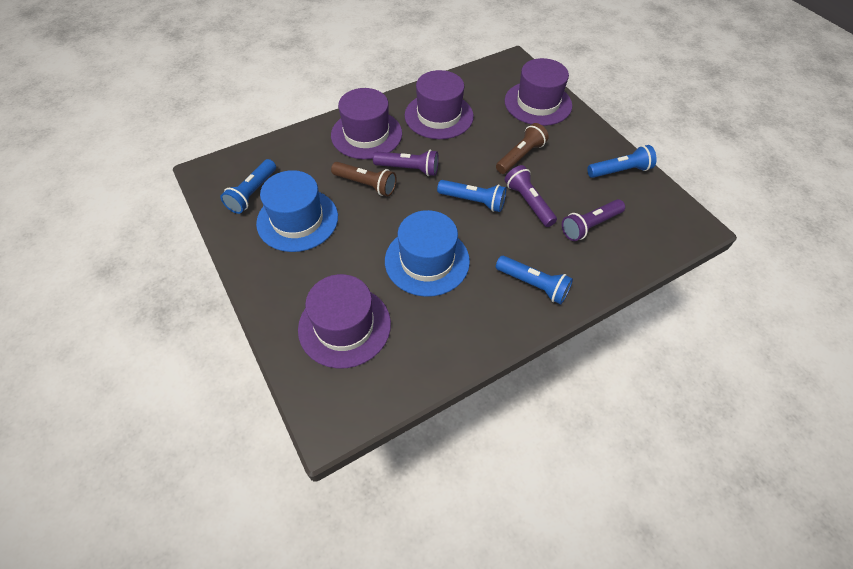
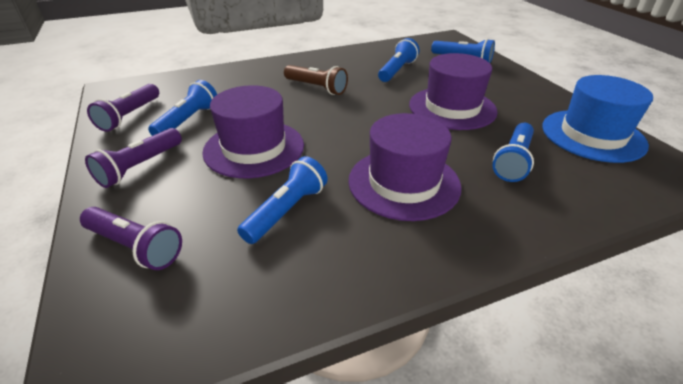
blue flashlight: [221,159,276,214] [437,180,506,212] [496,256,573,304] [587,145,657,178] = 4 -> [148,80,217,136] [237,156,328,244] [378,38,419,82] [431,39,495,63] [493,123,534,182] = 5
blue hat: [256,170,338,252] [385,210,470,297] = 2 -> [542,75,653,163] = 1
brown flashlight: [331,162,397,197] [496,123,549,174] = 2 -> [284,65,348,95] = 1
purple hat: [298,274,391,368] [331,88,402,159] [405,70,474,139] [505,58,572,126] = 4 -> [202,85,304,178] [348,113,461,221] [409,53,498,130] = 3

